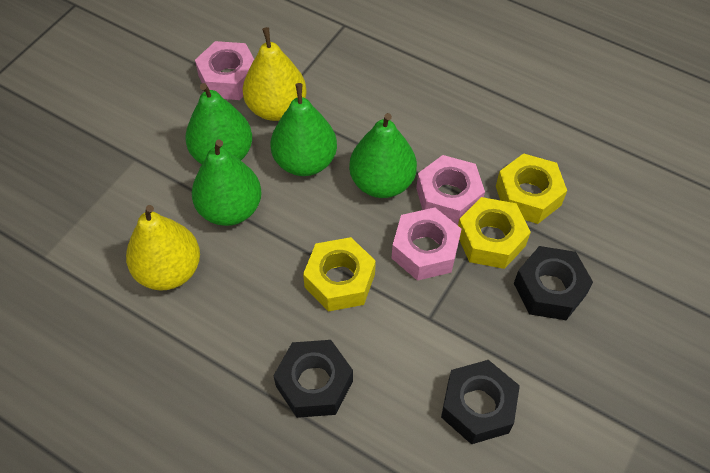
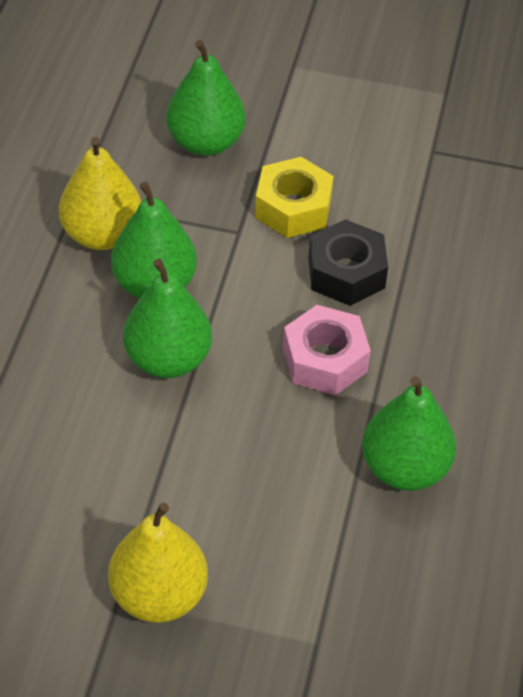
black nut: [273,340,353,418] [441,360,520,444] [514,246,593,320] = 3 -> [308,219,388,306] = 1
pink nut: [195,41,254,100] [392,207,461,281] [416,155,485,225] = 3 -> [283,305,371,395] = 1
yellow nut: [303,237,376,312] [458,197,531,269] [496,153,567,224] = 3 -> [255,157,334,238] = 1

